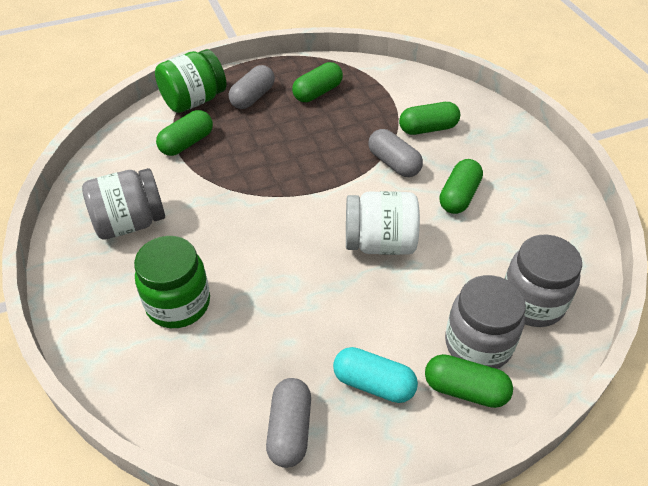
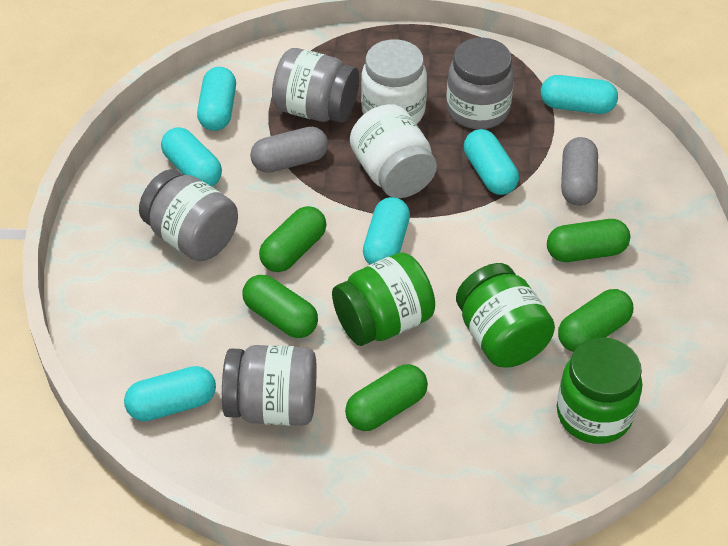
green jar: [134,236,210,328] [155,49,226,113] = 2 -> [332,252,435,346] [456,263,555,368] [557,337,642,444] = 3
grey capsule: [229,65,275,109] [266,378,311,468] [368,129,423,177] = 3 -> [250,127,328,173] [561,137,598,206] = 2
grey jar: [82,168,165,239] [445,275,526,369] [504,234,582,327] = 3 -> [139,169,238,261] [222,345,317,426] [272,48,359,123] [446,38,514,129] = 4
turquoise capsule: [333,347,418,403] = 1 -> [124,366,216,421] [161,127,222,187] [197,67,236,131] [363,197,410,265] [464,129,519,195] [541,75,618,114] = 6
white jar: [346,191,420,255] = 1 -> [350,104,437,198] [361,39,427,124] = 2

